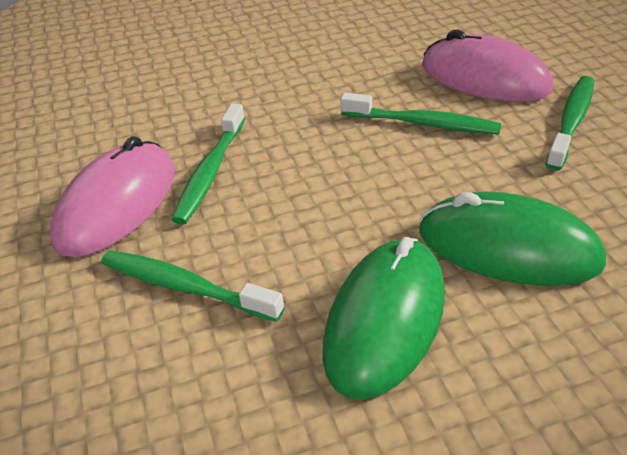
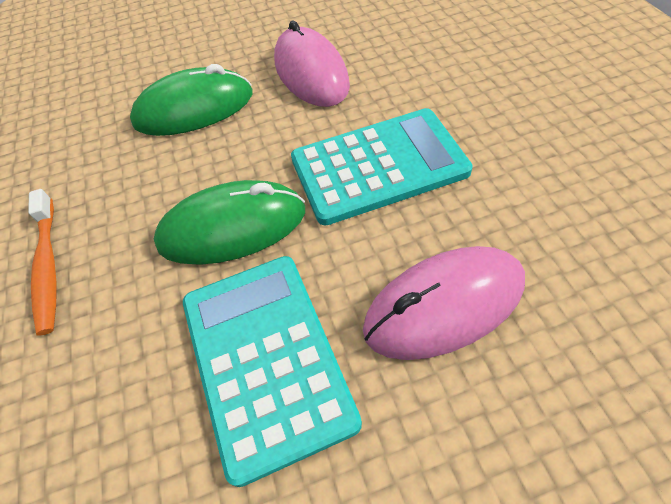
green toothbrush: [101,250,284,322] [171,104,245,225] [340,92,501,134] [545,76,594,171] = 4 -> none = 0
orange toothbrush: none = 0 -> [28,189,57,336] = 1
turquoise calculator: none = 0 -> [183,256,362,487] [291,108,473,226] = 2

